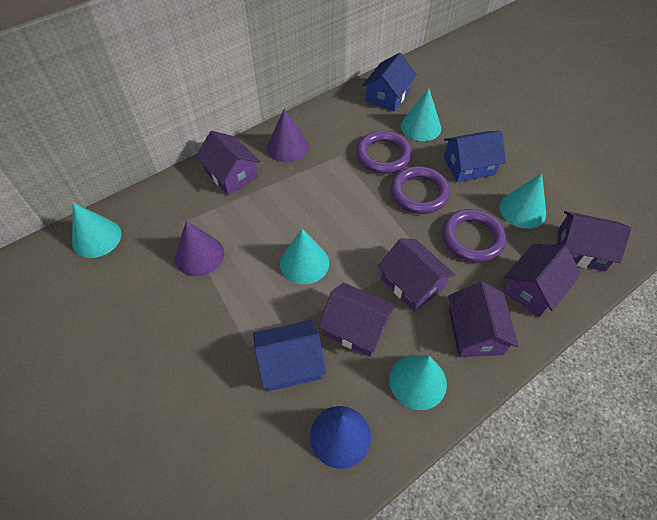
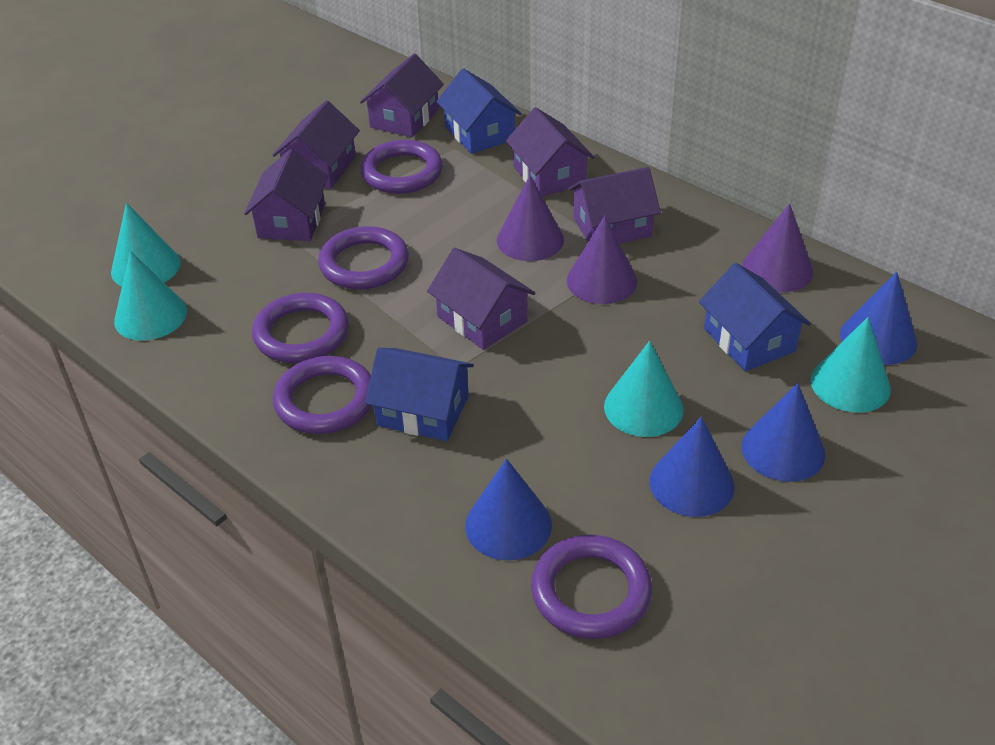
blue cone: [310,406,371,469] = 1 -> [465,459,552,560] [649,417,735,517] [742,383,825,482] [840,272,917,365] = 4
purple cone: [175,221,224,276] [267,109,309,163] = 2 -> [497,175,564,261] [567,216,637,304] [742,203,813,292] = 3
purple ring: [356,131,412,174] [390,166,450,214] [442,209,506,262] = 3 -> [252,293,349,363] [273,356,372,434] [318,226,409,289] [360,140,443,194] [531,534,652,639] = 5
turquoise cone: [72,203,121,258] [280,229,329,284] [389,355,447,410] [401,88,441,141] [499,173,546,229] = 5 -> [111,203,181,286] [114,251,187,340] [604,341,684,437] [811,317,891,413] = 4

